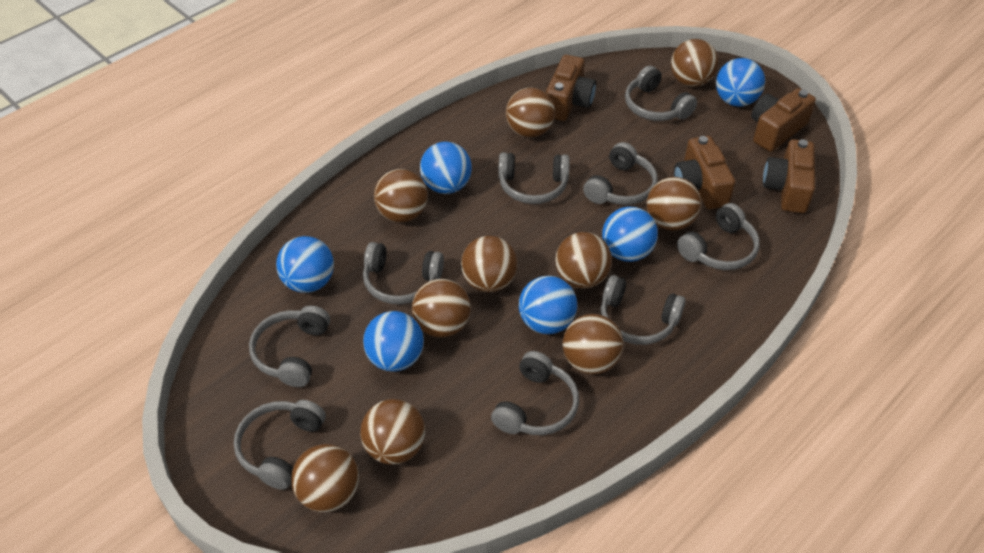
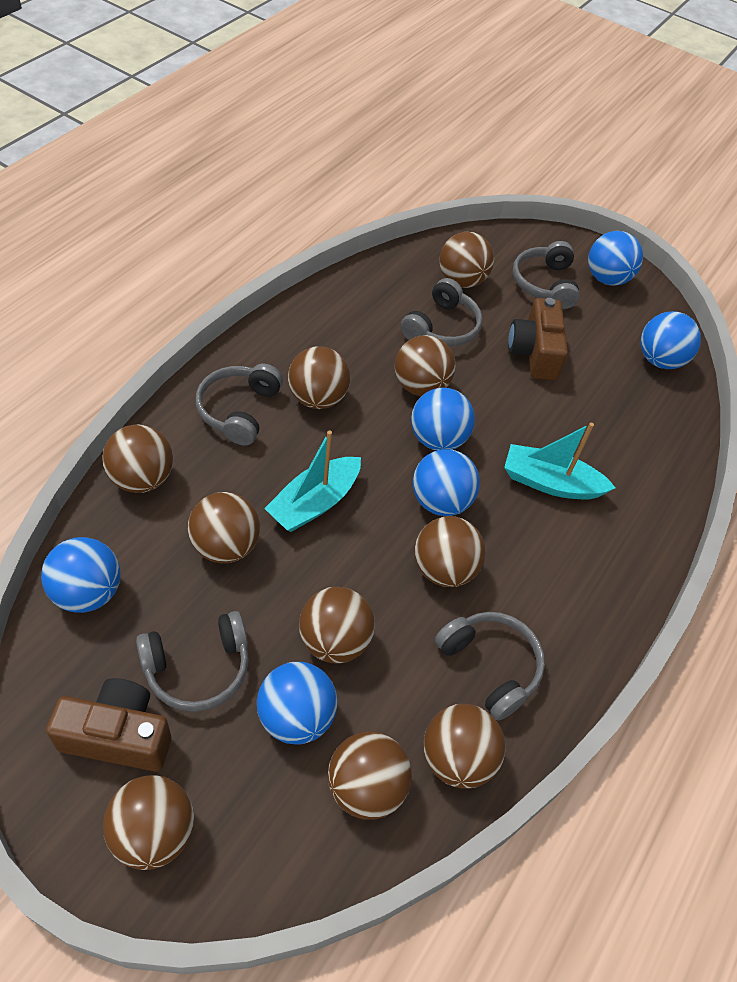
brown camera: [546,55,596,121] [674,136,735,209] [751,88,816,152] [763,139,815,213] = 4 -> [46,678,171,772] [508,298,568,380] = 2
grey headphones: [234,400,326,490] [249,306,330,387] [363,242,444,304] [491,351,579,435] [498,152,570,204] [583,142,658,205] [601,275,686,345] [625,66,697,121] [677,203,760,270] = 9 -> [136,611,249,712] [196,364,283,445] [401,278,483,347] [435,612,545,721] [513,241,580,309] = 5
turquoise boat: none = 0 -> [264,430,361,532] [504,423,616,500] = 2

